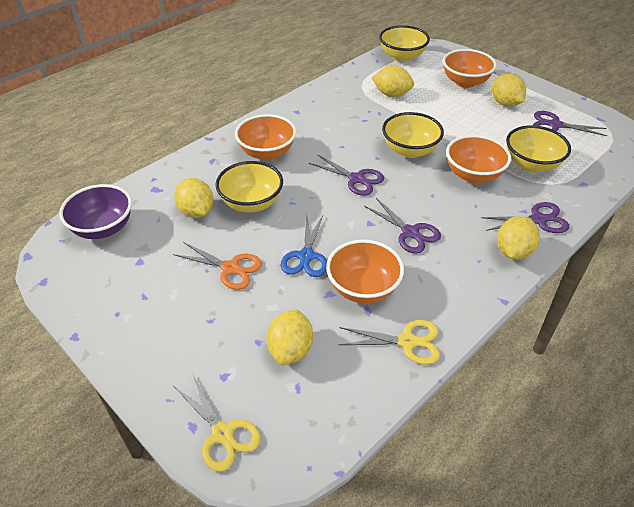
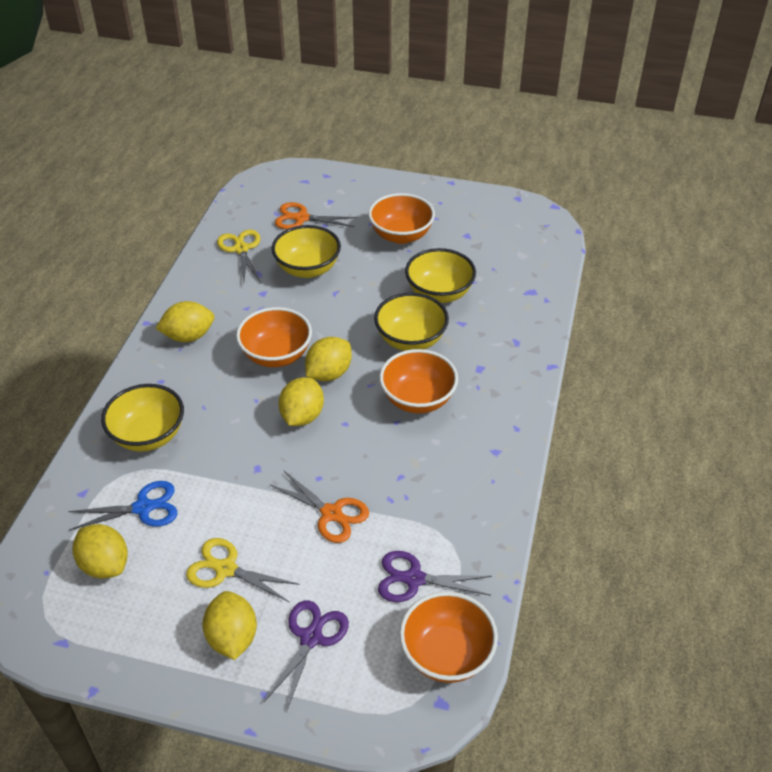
orange scissors: [173,242,262,290] = 1 -> [270,470,369,543] [275,202,357,229] = 2
purple bowl: [59,184,132,239] = 1 -> none = 0
purple scissors: [308,154,384,196] [364,198,441,254] [481,202,569,233] [533,111,607,136] = 4 -> [264,600,349,712] [378,551,492,602] = 2

